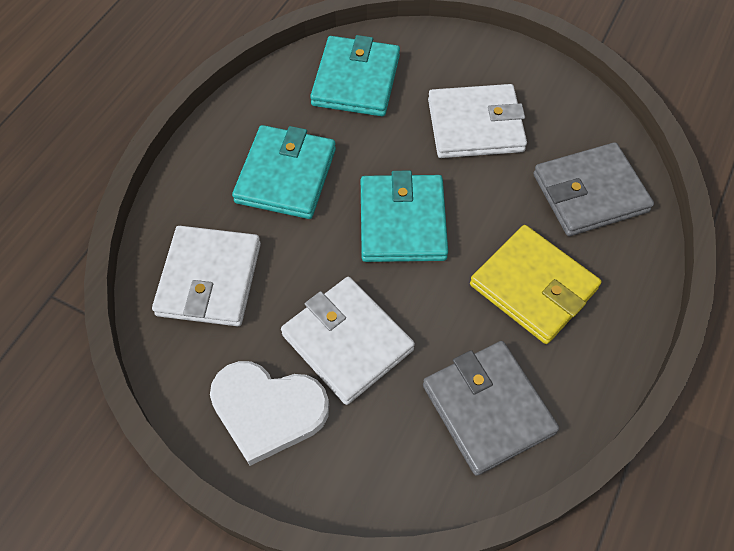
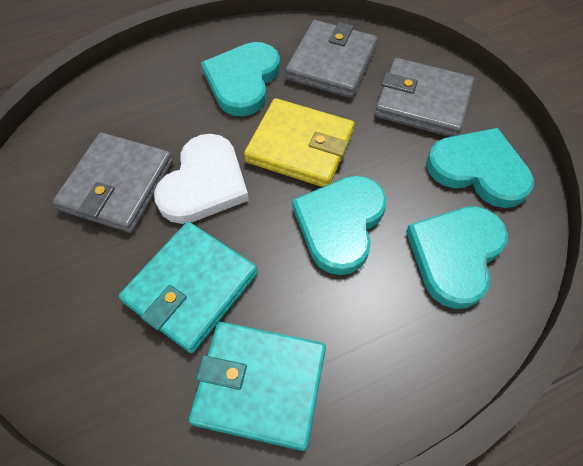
grey wallet: [423,341,559,476] [533,142,654,236] = 2 -> [53,132,173,233] [285,20,378,98] [374,58,474,137] = 3
turquoise heart: none = 0 -> [201,42,280,116] [292,176,387,275] [406,206,508,309] [426,128,534,208] = 4
turquoise wallet: [232,125,336,219] [310,35,400,116] [361,171,448,262] = 3 -> [119,222,258,353] [189,322,326,451] = 2
white wallet: [152,226,261,326] [281,277,415,405] [428,84,527,158] = 3 -> none = 0

